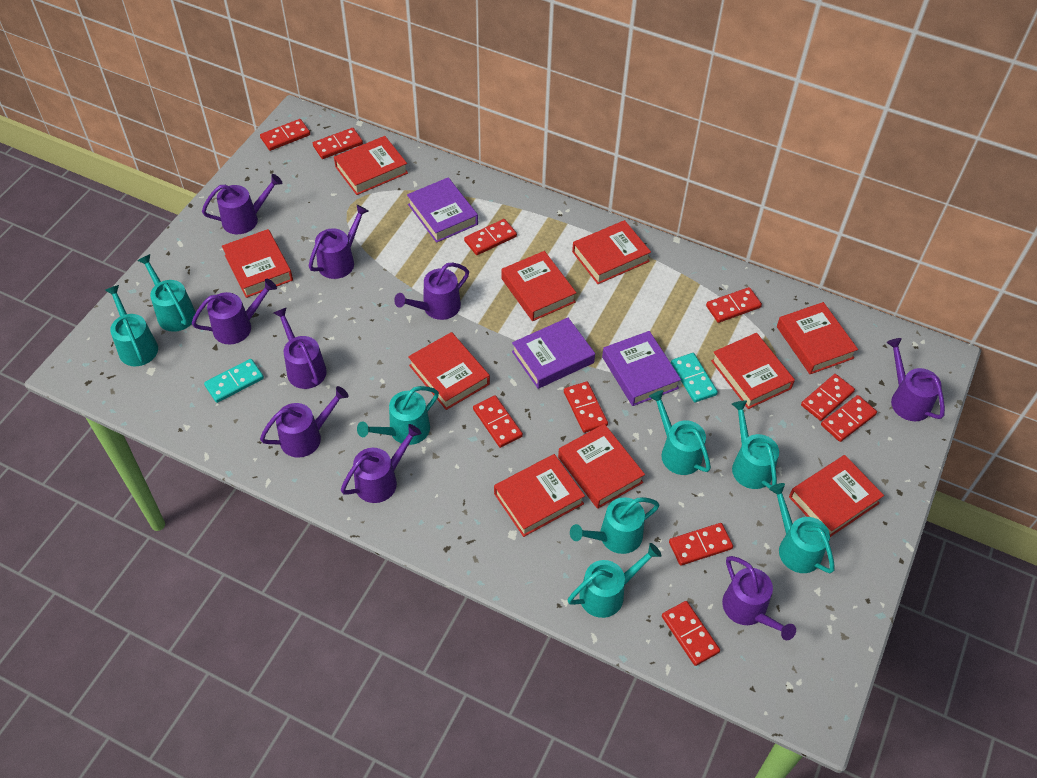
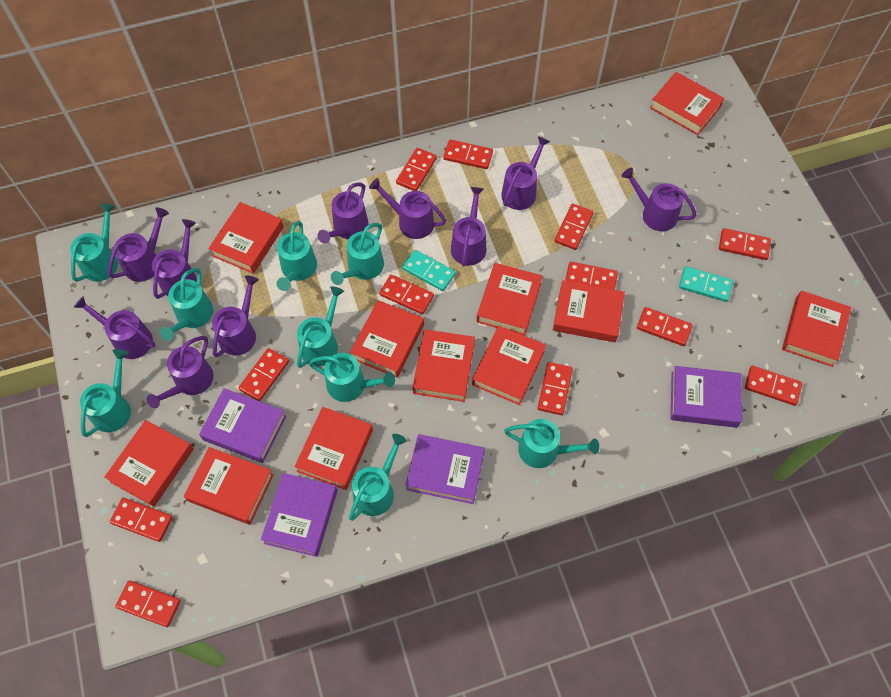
purple book: [407,178,478,243] [512,318,595,389] [602,331,681,406] = 3 -> [199,388,286,463] [261,473,338,557] [406,434,485,504] [671,366,742,428] = 4
purple watering can: [192,279,277,345] [202,174,282,234] [260,386,349,458] [274,307,327,389] [309,205,368,279] [341,424,422,503] [394,263,469,320] [722,556,796,640] [886,338,945,421] = 9 -> [74,296,155,359] [108,207,169,282] [147,336,213,408] [152,219,197,299] [212,275,259,357] [318,182,369,243] [369,178,446,239] [451,187,486,266] [501,136,550,210] [621,168,697,231] = 10
red book: [222,229,293,298] [334,136,408,195] [408,332,490,410] [494,454,585,537] [501,251,576,321] [558,424,645,509] [572,220,651,284] [711,333,795,409] [777,302,858,374] [789,455,884,537] = 10 -> [105,420,194,507] [184,447,274,525] [208,202,284,274] [294,407,373,490] [350,300,424,378] [413,329,475,402] [472,326,546,405] [476,263,543,336] [553,280,625,342] [650,72,724,135] [782,291,851,367] = 11
red domino: [260,119,310,151] [313,128,363,159] [464,219,517,255] [473,395,523,448] [564,382,608,433] [662,601,720,666] [669,523,733,565] [706,287,762,323] [801,374,855,421] [821,395,877,442] = 10 -> [110,498,172,542] [115,580,181,627] [239,348,289,401] [379,275,434,314] [396,148,437,191] [443,140,493,169] [538,362,573,415] [554,203,594,250] [565,262,618,290] [637,307,693,346] [719,228,771,260] [745,365,802,406] = 12
turquoise watering can: [105,285,158,366] [137,254,196,332] [357,386,439,445] [568,543,661,618] [570,497,660,554] [649,390,711,475] [732,400,779,489] [769,483,835,573] = 8 -> [70,203,118,282] [80,349,131,437] [159,268,213,341] [277,221,317,291] [297,286,344,368] [309,353,395,402] [331,223,384,285] [349,434,407,521] [504,419,599,468] = 9

